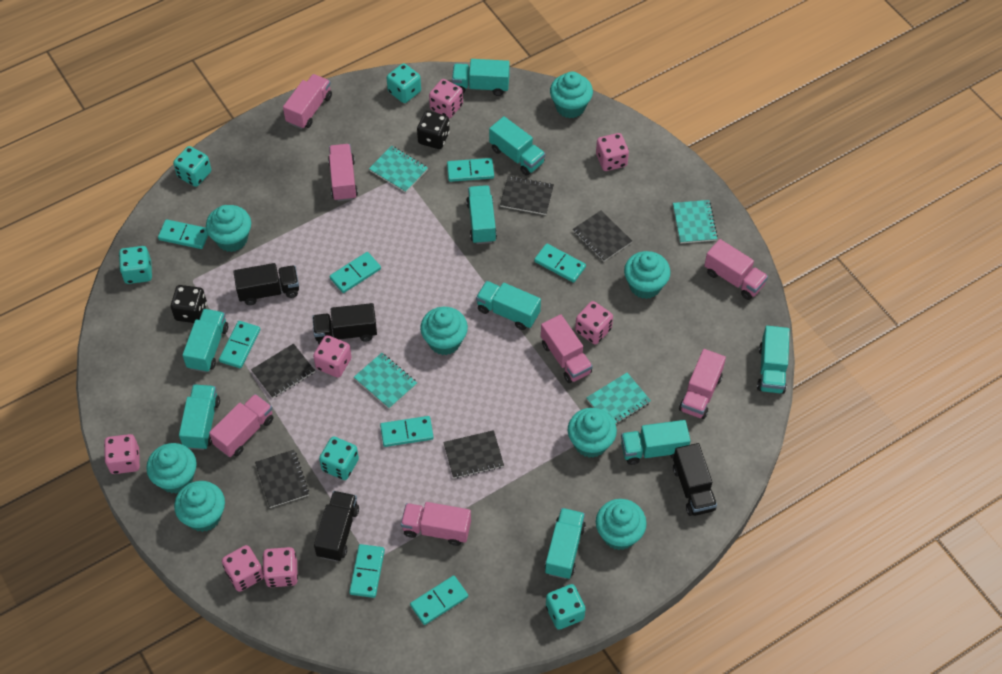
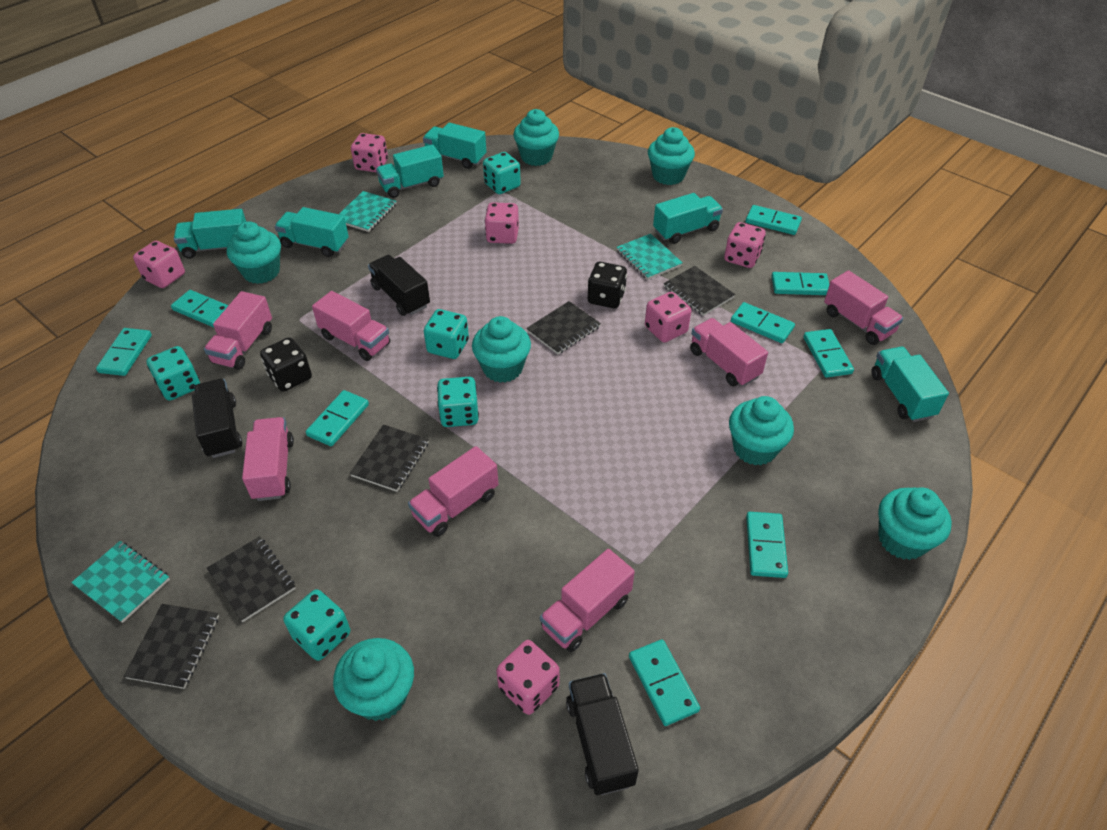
black truck: [233,263,299,305] [312,303,377,344] [314,491,359,561] [673,443,717,516] = 4 -> [192,379,242,458] [368,255,430,316] [566,673,639,795] = 3
pink dice: [104,434,140,474] [222,545,264,592] [263,547,298,587] [313,335,352,378] [429,79,463,119] [575,301,613,344] [596,133,629,171] = 7 -> [133,241,185,288] [351,133,388,172] [485,202,519,244] [496,640,560,715] [645,292,691,343] [724,222,766,268] = 6
turquoise cupcake: [146,443,197,494] [174,481,225,532] [206,205,251,252] [420,307,468,355] [550,71,593,118] [568,408,617,458] [596,499,647,550] [624,251,671,299] = 8 -> [227,221,281,284] [333,638,414,721] [472,316,531,383] [514,109,559,166] [648,127,695,185] [729,396,794,465] [878,487,952,560] = 7
turquoise domino: [158,219,208,249] [219,321,260,368] [330,252,381,293] [349,544,385,598] [380,416,434,447] [410,575,468,625] [447,158,494,182] [534,244,586,283] = 8 -> [96,328,152,376] [171,290,229,327] [306,390,369,446] [629,639,700,726] [731,302,795,343] [746,205,802,235] [746,512,788,578] [771,272,830,295] [803,329,854,378] = 9
turquoise notebook: [354,353,417,409] [369,146,428,193] [586,373,651,424] [673,200,718,244] = 4 -> [71,541,170,623] [339,191,396,232] [616,234,683,280] = 3
turquoise truck: [179,384,220,450] [182,309,228,373] [452,59,510,96] [466,185,497,244] [476,281,541,330] [489,116,545,176] [545,508,586,579] [621,420,691,465] [757,326,790,394] = 9 -> [174,209,246,259] [275,207,349,257] [376,145,444,198] [423,123,486,169] [653,193,723,244] [871,347,949,422] = 6

